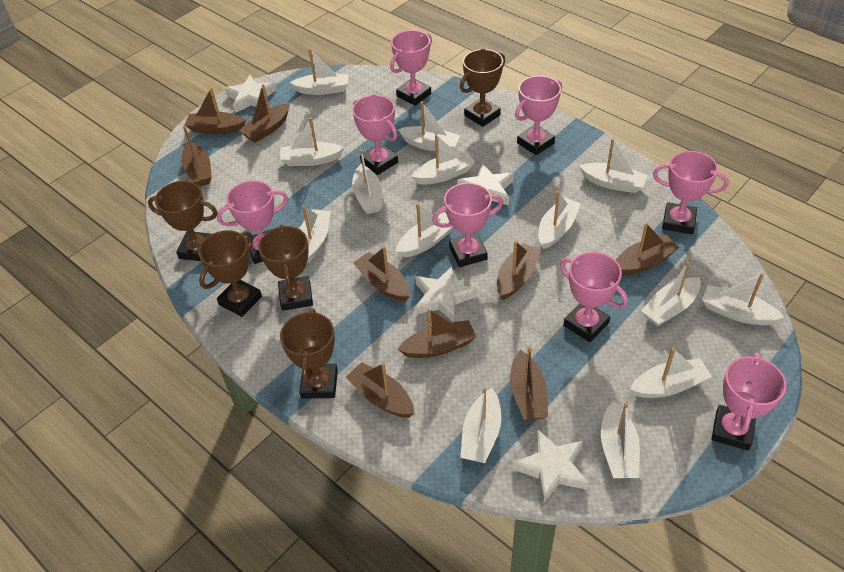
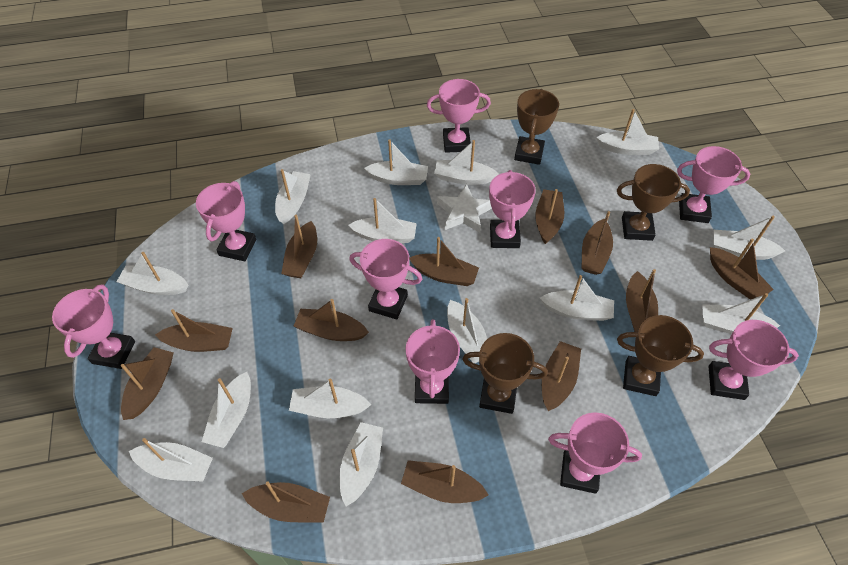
brown boat: [181,125,212,187] [185,88,246,134] [239,84,290,142] [346,362,414,418] [353,246,410,302] [397,308,476,358] [497,241,541,300] [510,347,548,421] [616,223,679,275] = 9 -> [121,347,173,420] [155,309,233,352] [242,481,330,523] [281,215,317,278] [294,299,369,341] [401,460,489,503] [409,237,479,286] [535,189,564,244] [542,341,581,411] [581,211,613,275] [626,269,658,332] [710,238,774,300] = 12
brown trophy: [148,181,218,261] [198,230,262,317] [258,225,313,311] [280,309,338,398] [460,49,505,127] = 5 -> [462,333,548,414] [514,89,559,165] [617,164,690,241] [617,315,704,396] = 4
pink trophy: [217,180,288,264] [352,95,398,175] [390,30,432,106] [432,183,503,267] [515,76,562,155] [560,252,628,342] [653,151,729,234] [711,353,786,451] = 8 -> [52,284,135,369] [196,181,256,261] [349,239,422,319] [405,319,460,404] [427,79,491,153] [489,170,536,248] [548,412,642,494] [677,146,750,223] [708,320,799,400] = 9
white star: [225,75,276,113] [415,266,477,322] [457,163,514,206] [513,429,588,504] = 4 -> [437,184,492,233] = 1

